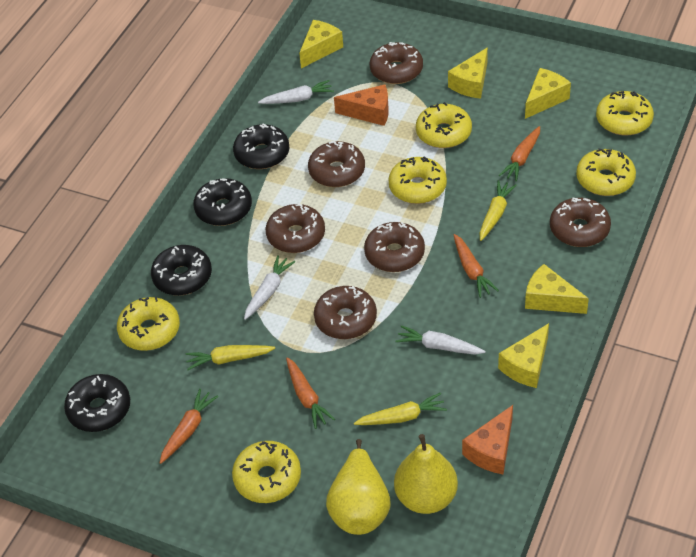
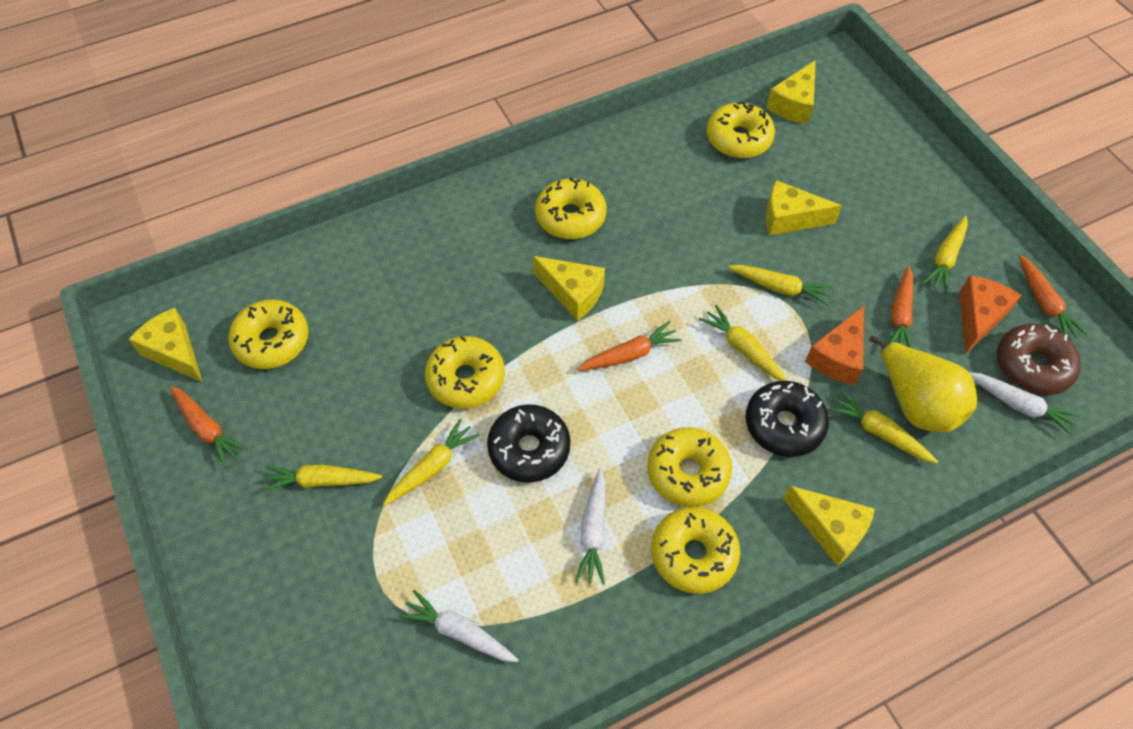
black donut: [64,374,130,432] [151,245,212,296] [193,178,252,226] [233,123,289,169] = 4 -> [487,404,571,483] [746,381,829,457] = 2
brown donut: [266,203,325,253] [308,141,365,187] [314,286,377,339] [364,222,425,272] [370,42,423,84] [550,197,611,247] = 6 -> [997,324,1081,395] = 1
yellow carrot: [185,345,275,370] [354,393,447,425] [480,180,517,241] = 3 -> [262,465,382,492] [383,418,480,506] [699,305,787,381] [728,265,833,306] [828,390,938,463] [922,216,968,293] = 6
yellow pear: [326,439,391,535] [394,434,458,514] = 2 -> [870,335,977,432] = 1

